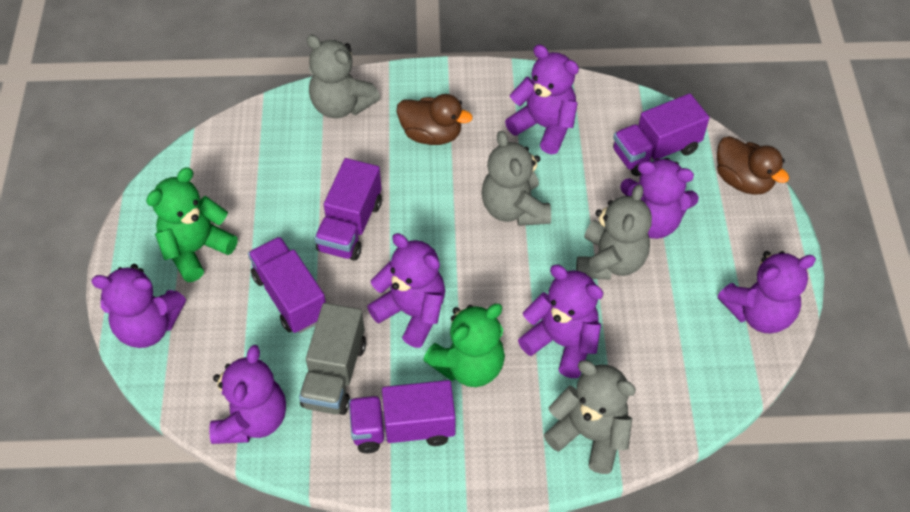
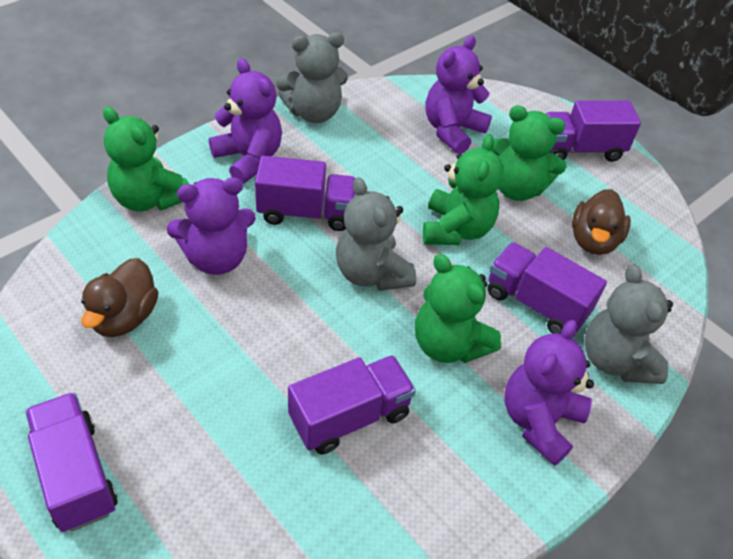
green teddy bear: [146,167,238,282] [423,304,505,387] = 2 -> [103,107,189,212] [415,254,501,363] [423,134,504,245] [491,105,567,201] = 4
grey teddy bear: [307,35,380,118] [482,131,551,226] [544,360,636,474] [576,184,652,280] = 4 -> [276,32,348,123] [336,177,416,291] [585,264,673,384] = 3
grey truck: [299,303,366,415] = 1 -> none = 0
purple teddy bear: [91,264,186,348] [209,345,286,444] [367,233,445,348] [505,45,579,154] [518,265,603,378] [620,158,699,239] [718,251,816,334] = 7 -> [167,177,256,275] [209,58,282,184] [426,35,492,154] [504,320,594,466] = 4
purple truck: [248,237,326,333] [314,158,382,261] [349,380,455,453] [613,93,709,176] = 4 -> [25,392,117,532] [255,156,356,231] [288,355,416,455] [488,242,607,334] [545,100,641,162] = 5

